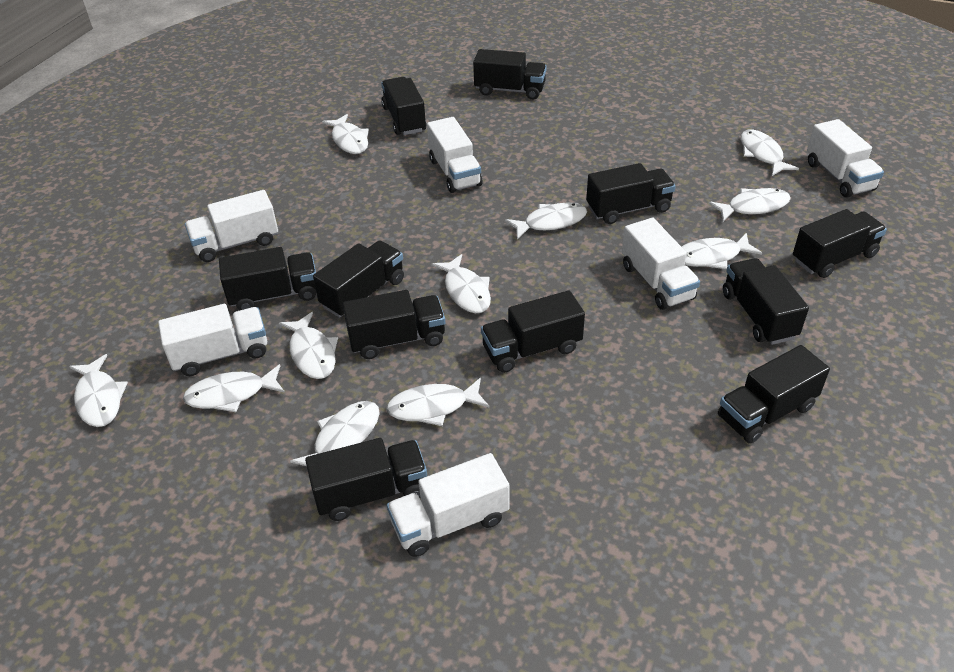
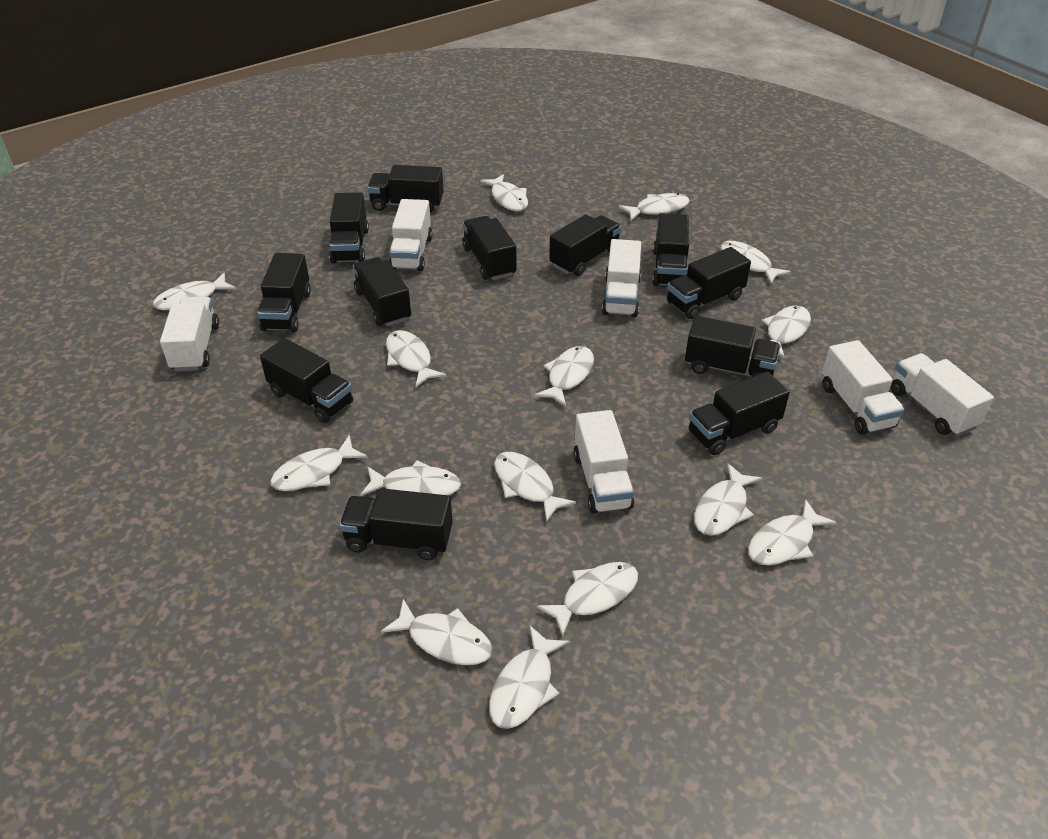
black truck: [219,247,316,311] [305,438,427,521] [313,240,404,318] [343,290,445,359] [381,77,426,135] [473,49,547,100] [481,291,585,373] [586,163,675,224] [718,345,830,444] [723,258,809,345] [793,209,887,278] = 11 -> [257,253,311,332] [260,338,353,423] [329,192,369,264] [339,488,453,560] [353,257,411,326] [367,165,444,213] [462,216,516,280] [549,215,621,276] [652,213,689,286] [667,247,751,319] [685,316,781,377] [688,372,790,455] = 12
white fish: [69,354,128,427] [183,364,285,412] [279,312,338,379] [290,401,380,466] [322,114,369,154] [386,378,489,426] [432,254,491,313] [505,203,587,239] [682,233,762,269] [708,188,791,222] [741,129,799,176] = 11 -> [153,273,236,310] [270,435,368,491] [361,460,461,496] [381,599,493,665] [386,330,446,387] [480,174,528,211] [489,626,570,729] [494,452,576,522] [534,346,594,406] [537,562,638,637] [619,193,690,221] [694,463,762,536] [720,241,791,284] [748,499,837,566] [762,305,811,358] = 15

